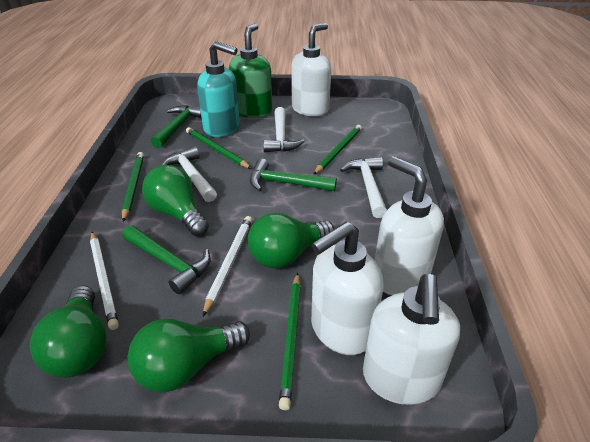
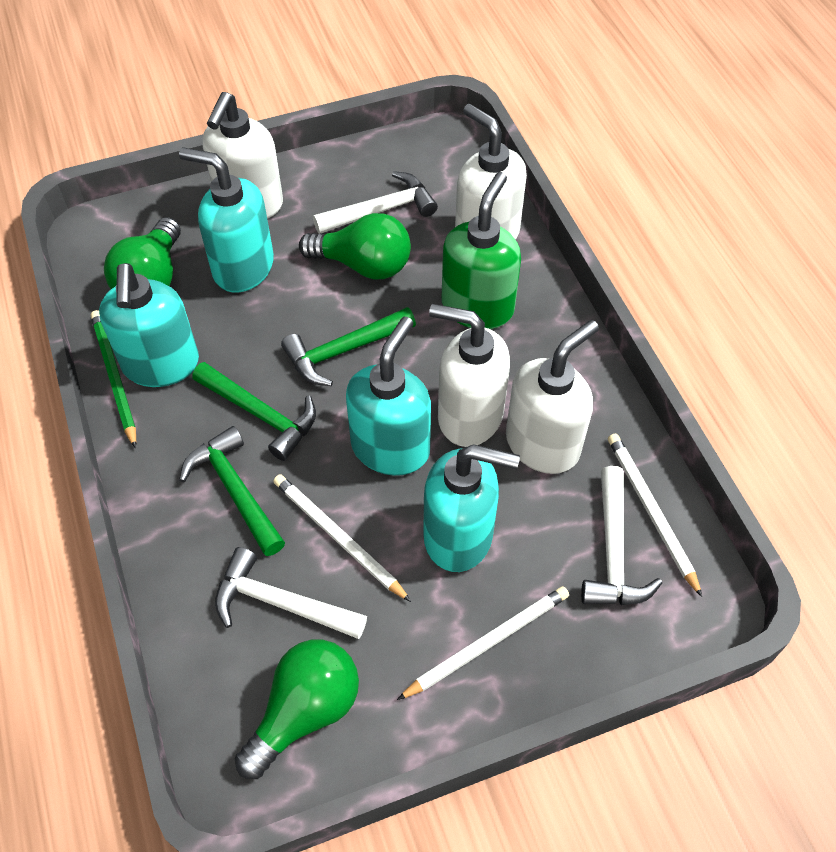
green light bulb: [30,285,107,378] [128,319,250,392] [142,165,209,236] [248,213,334,268] = 4 -> [104,217,181,289] [235,639,359,779] [299,213,411,280] = 3
green pencil: [122,152,144,222] [186,127,252,169] [279,273,301,410] [313,125,362,175] = 4 -> [91,310,136,448] = 1
turquoise soap dispenser: [197,41,240,137] = 1 -> [99,263,199,387] [179,147,274,292] [346,317,431,476] [423,444,520,572] = 4
white pencil: [90,231,119,330] [203,216,252,316] = 2 -> [273,474,411,602] [397,586,569,700] [608,433,702,597] = 3

